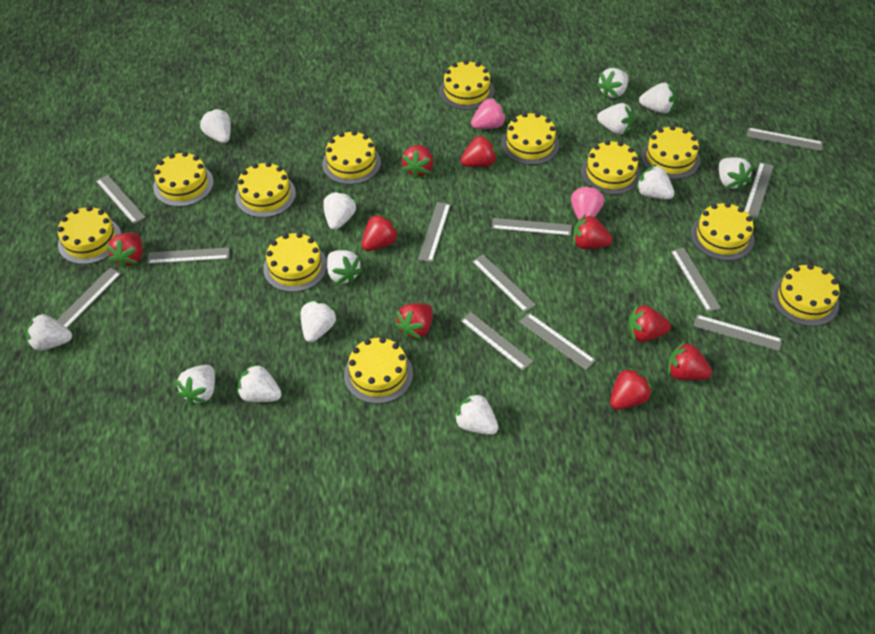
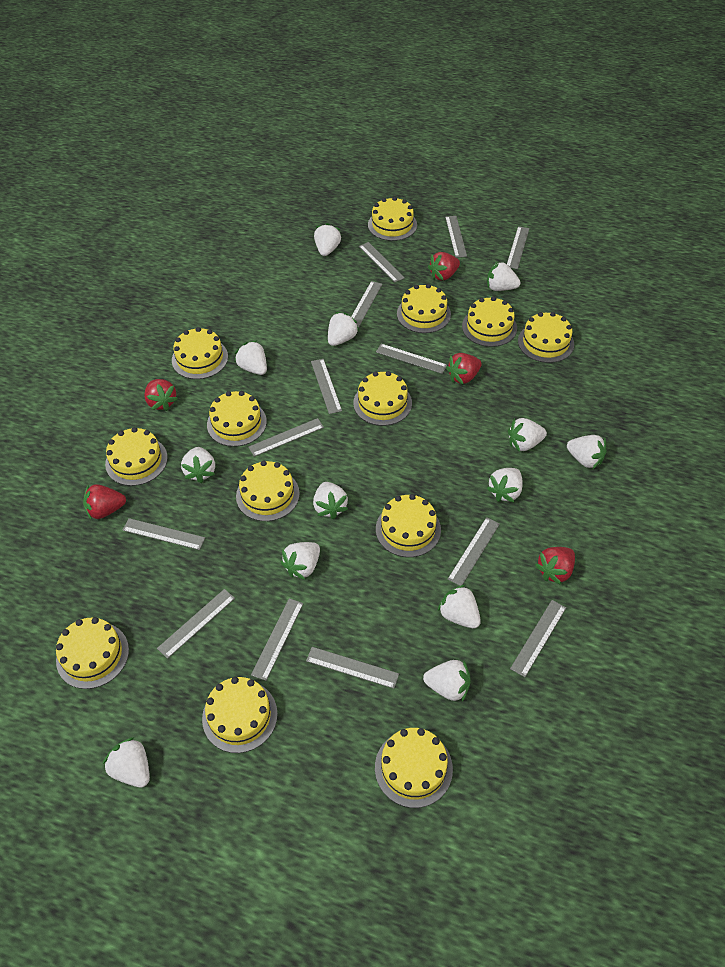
grey ruler: [57,268,121,328] [96,175,146,224] [147,247,229,264] [418,202,451,262] [460,312,533,371] [472,254,536,312] [492,218,572,236] [519,313,596,370] [671,247,721,312] [693,315,782,351] [745,162,774,218] [746,128,823,151] = 12 -> [123,518,205,550] [157,589,235,659] [248,418,324,457] [251,598,303,681] [306,647,399,689] [311,359,342,414] [351,281,382,328] [359,242,405,282] [376,344,447,374] [445,216,467,258] [447,517,500,586] [507,226,529,269] [510,600,566,677] = 13
pink strawberry: [471,97,507,129] [571,185,604,220] = 2 -> none = 0
red strawberry: [106,232,142,269] [362,213,400,251] [395,303,432,339] [402,145,433,179] [461,134,498,167] [573,214,613,249] [610,367,652,410] [628,304,671,342] [668,341,712,380] = 9 -> [83,484,126,520] [144,379,178,411] [428,252,460,281] [446,353,482,384] [535,547,575,585] = 5
yellow cake: [57,206,121,264] [153,152,214,207] [236,162,296,218] [263,232,327,292] [322,131,381,184] [344,337,413,404] [439,60,494,110] [501,113,559,165] [581,140,641,195] [641,125,700,179] [691,202,754,261] [772,264,840,326] = 12 -> [56,617,129,689] [105,427,168,486] [172,327,228,379] [202,677,278,753] [207,391,267,447] [236,461,300,521] [353,371,412,426] [368,197,417,241] [375,728,453,808] [376,494,441,557] [397,284,451,333] [462,296,517,347] [518,312,574,363] = 13

